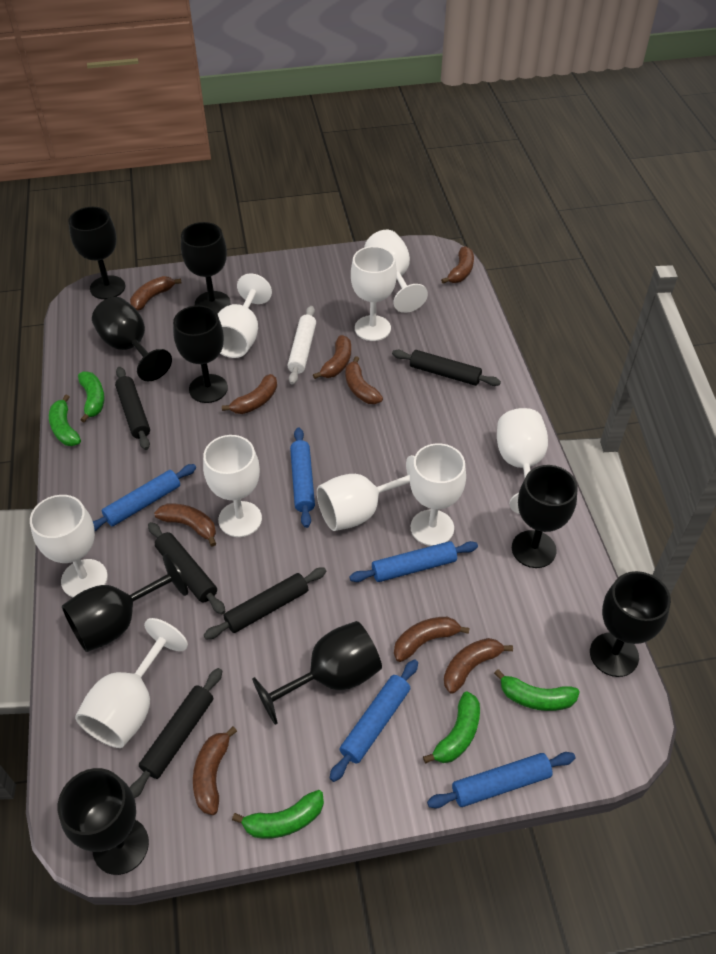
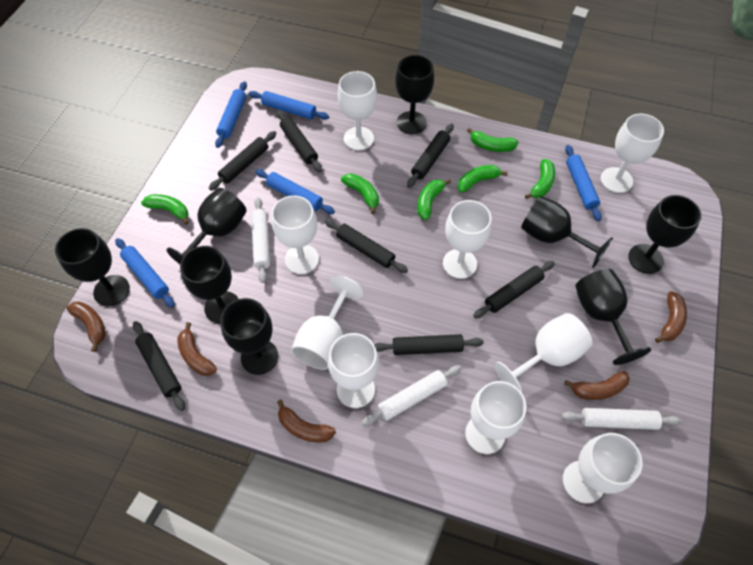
black goblet: [58,768,149,875] [62,554,188,652] [68,207,125,299] [92,297,172,381] [173,305,228,403] [181,222,230,314] [252,621,382,725] [512,465,578,568] [590,571,671,677] = 9 -> [55,228,130,306] [167,188,247,264] [180,246,239,324] [220,298,278,375] [395,55,434,134] [521,196,613,268] [575,269,651,365] [628,195,702,274] = 8
black rolling pin: [115,367,150,450] [130,668,222,798] [148,522,226,614] [204,567,326,639] [392,350,501,386] = 5 -> [133,321,185,411] [209,131,276,191] [277,110,322,172] [325,219,408,273] [374,334,484,355] [407,124,454,188] [473,261,555,318] = 7
brown banana: [130,276,181,311] [154,504,216,547] [193,726,237,815] [222,374,277,414] [313,335,351,379] [345,356,383,404] [394,617,470,662] [441,246,474,284] [444,638,513,694] = 9 -> [66,301,106,352] [177,322,217,376] [277,399,336,443] [564,371,630,400] [655,291,687,343] = 5
green banana: [49,394,81,446] [78,371,105,423] [232,790,324,839] [423,691,480,763] [494,669,579,711] = 5 -> [141,194,189,225] [341,173,379,214] [417,179,451,220] [458,165,508,193] [467,128,519,152] [525,159,555,199] = 6
white rolling pin: [287,306,316,385] = 1 -> [251,197,270,283] [362,365,462,426] [561,408,682,430] = 3

